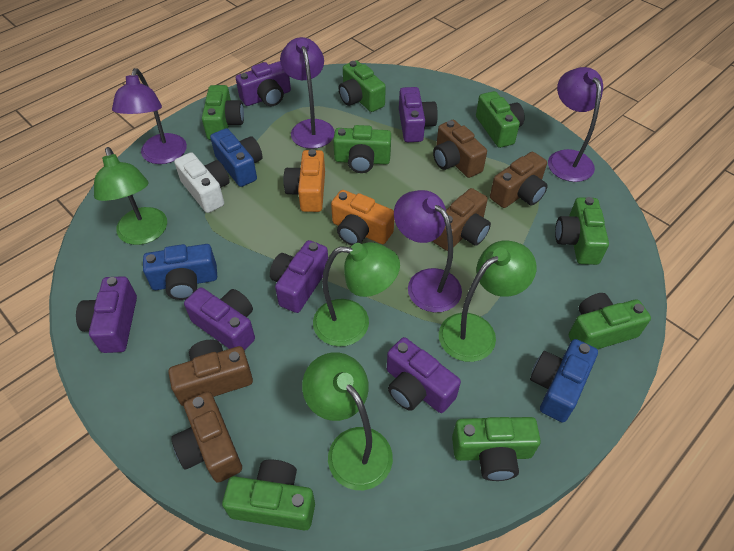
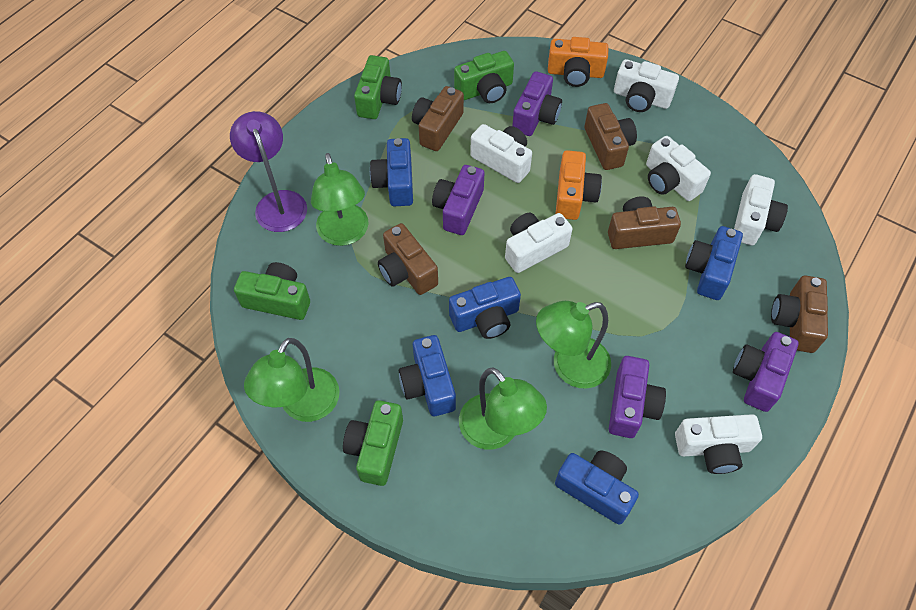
blue camera: [143,244,217,300] [210,128,262,187] [530,339,598,423] = 3 -> [370,138,413,206] [399,335,456,416] [449,277,521,339] [555,450,639,525] [685,226,743,300] = 5
green camera: [202,85,244,140] [222,460,315,531] [333,125,391,173] [339,60,386,112] [452,417,541,481] [476,91,525,148] [555,197,609,265] [569,293,651,349] = 8 -> [234,262,310,320] [343,400,403,486] [354,55,402,119] [454,51,514,103] = 4
purple camera: [76,276,137,353] [184,287,255,351] [236,61,291,106] [270,240,328,313] [387,337,461,413] [399,87,438,142] = 6 -> [432,165,485,235] [512,71,562,136] [609,356,666,438] [733,332,799,412] = 4
purple lamp: [112,68,187,164] [280,37,335,149] [394,190,462,312] [548,67,603,182] = 4 -> [230,111,307,232] = 1
white camera: [174,152,230,213] = 1 -> [470,124,532,183] [505,213,573,273] [614,59,679,112] [646,136,711,201] [675,414,762,474] [734,174,788,245] = 6

